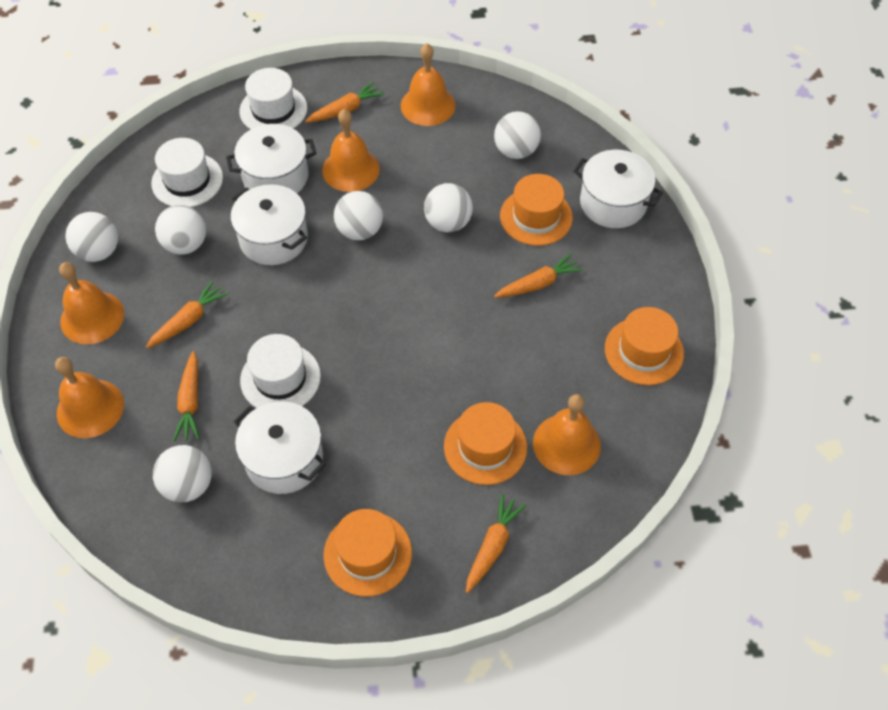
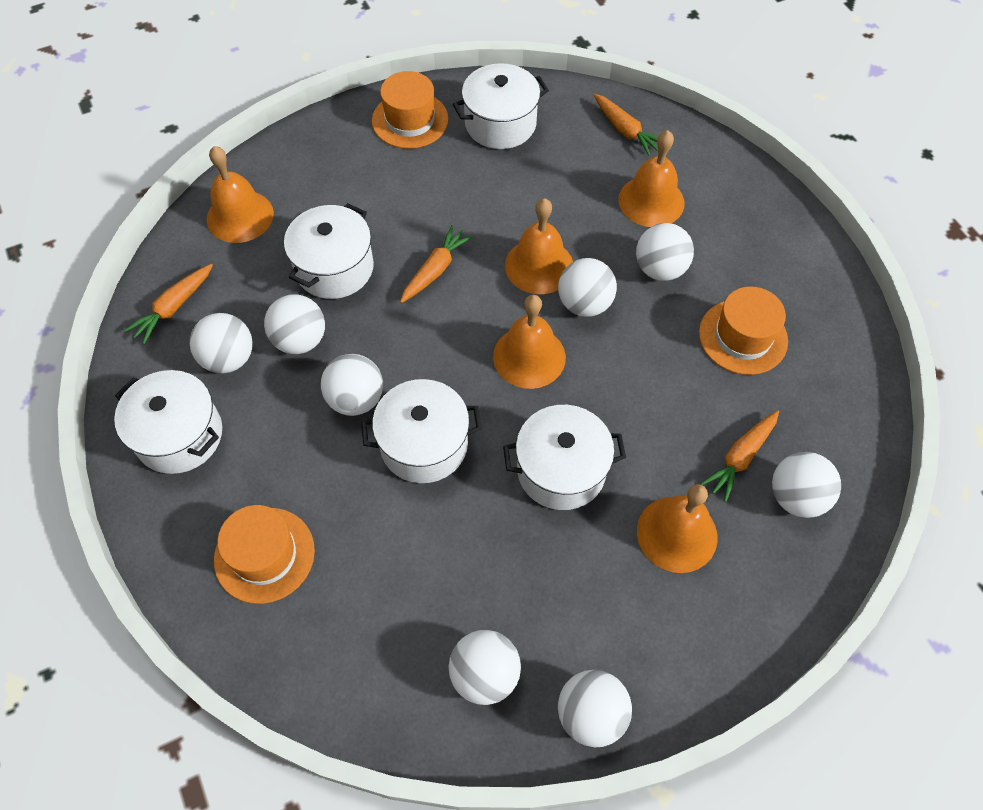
orange carrot: [146,281,228,348] [173,351,200,441] [305,82,384,122] [466,494,526,593] [494,253,583,298] = 5 -> [124,264,213,344] [400,225,473,303] [594,94,658,157] [701,410,779,502] = 4
orange hat: [323,509,412,597] [444,402,527,485] [500,174,573,246] [605,307,684,385] = 4 -> [214,505,315,604] [372,71,449,149] [699,287,788,375] = 3
white ball: [65,212,118,262] [153,445,212,502] [155,205,206,255] [334,191,383,240] [424,183,473,232] [494,111,541,159] = 6 -> [190,313,253,373] [264,294,325,354] [321,354,383,416] [449,630,521,705] [558,258,617,317] [558,670,632,747] [636,223,694,281] [772,452,841,518] = 8
white hat: [151,138,223,207] [239,68,307,129] [240,334,321,408] = 3 -> none = 0
white pot: [226,124,316,193] [231,184,308,265] [234,401,326,494] [573,150,663,228] = 4 -> [114,370,222,474] [284,203,374,299] [361,379,482,483] [453,63,549,149] [503,405,626,510] = 5

